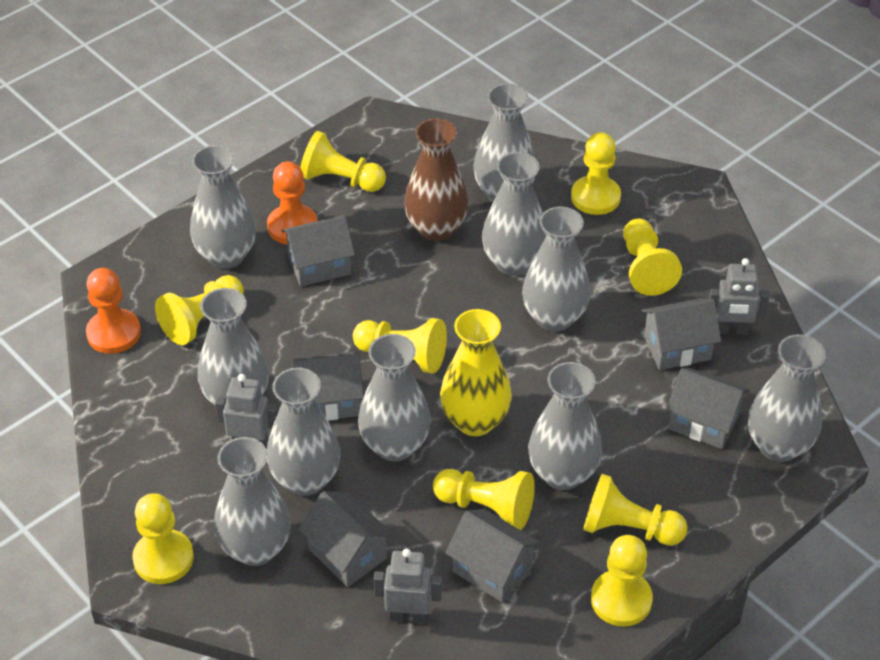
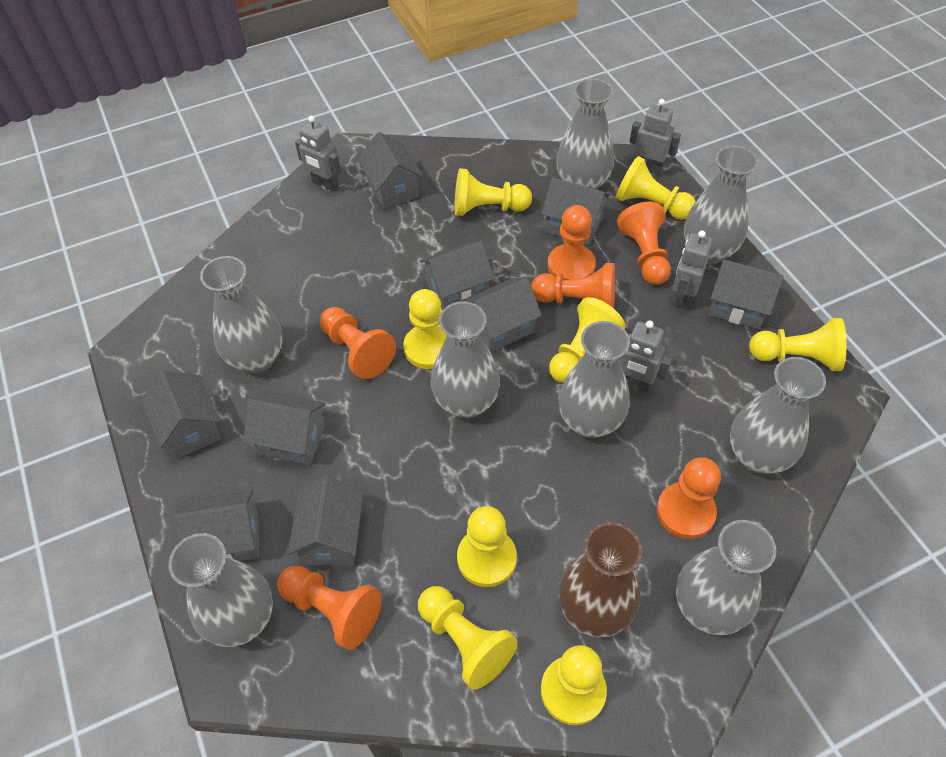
grey house: [281,215,355,287] [293,352,364,421] [298,491,394,587] [445,509,541,603] [642,298,721,370] [666,367,750,449] = 6 -> [142,370,221,459] [174,489,259,561] [243,391,326,465] [288,476,363,566] [358,132,423,208] [420,241,494,310] [462,278,542,353] [541,177,610,245] [709,259,784,329] = 9
grey robot: [215,374,278,450] [374,549,442,624] [709,258,770,335] = 3 -> [295,116,341,192] [619,321,672,393] [629,99,681,175] [672,230,712,309] = 4
grey vase: [190,145,256,269] [198,288,269,406] [214,437,291,566] [267,367,340,496] [358,334,431,461] [473,83,536,202] [482,152,546,276] [522,207,590,332] [528,362,602,490] [748,334,826,462] = 10 -> [168,533,273,647] [200,256,282,373] [431,301,500,418] [556,78,614,190] [559,321,630,438] [676,520,776,635] [684,146,758,265] [730,357,826,474] = 8
orange pawn: [86,268,141,354] [267,161,318,244] = 2 -> [277,565,382,650] [320,307,396,379] [531,263,615,308] [547,205,596,280] [617,202,671,285] [657,457,721,539] = 6
yellow pawn: [132,493,194,584] [155,275,244,345] [300,131,386,192] [353,318,447,374] [433,469,535,530] [571,132,621,215] [583,474,688,546] [591,535,653,626] [623,219,682,296] = 9 -> [403,289,447,369] [418,586,518,690] [455,168,532,216] [457,506,517,587] [541,645,607,725] [549,297,625,383] [616,156,696,220] [749,318,847,371] = 8
yellow vase: [440,309,512,436] = 1 -> none = 0

